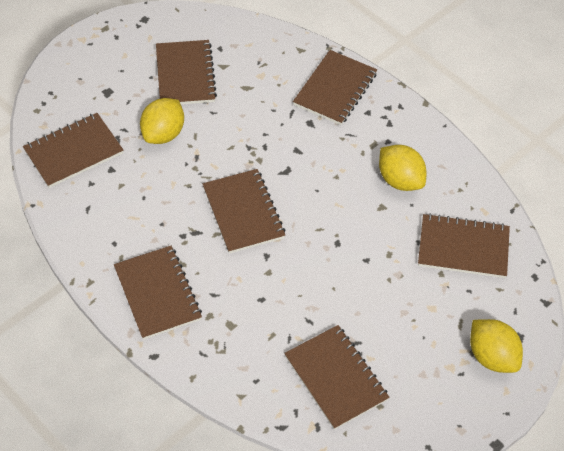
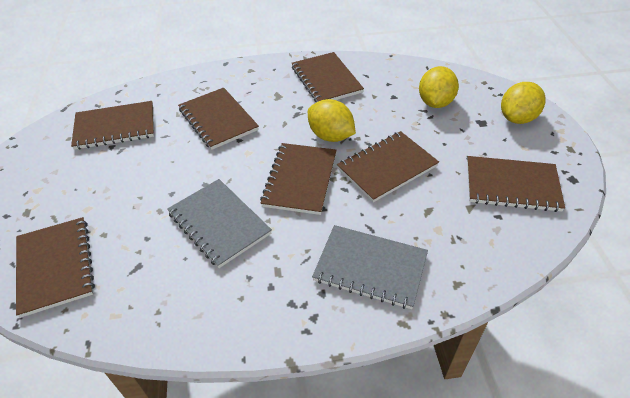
grey notebook: none = 0 -> [167,179,272,268] [312,225,428,309] = 2

